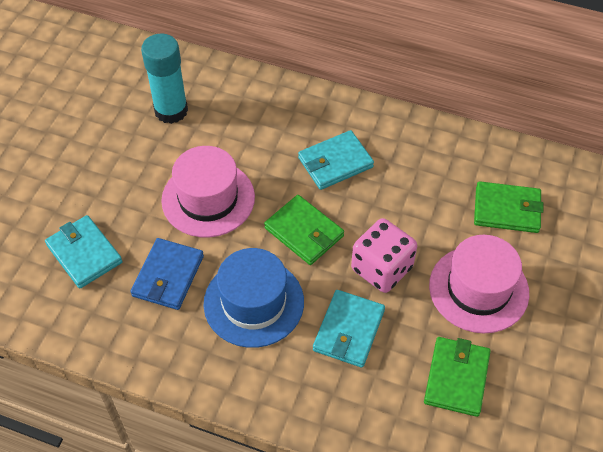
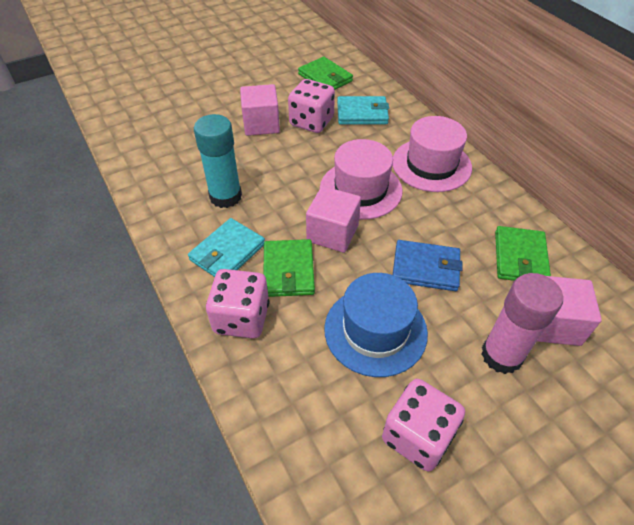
pink cube: none = 0 -> [240,84,280,136] [306,186,361,253] [537,276,602,346] = 3
pink dice: [351,218,417,293] = 1 -> [206,269,269,339] [288,79,335,133] [382,379,465,471] = 3
pink glue stick: none = 0 -> [481,273,563,374] = 1
turquoise wallet: [45,215,123,289] [298,130,374,190] [313,290,385,368] = 3 -> [188,218,265,277] [337,96,389,125] = 2

